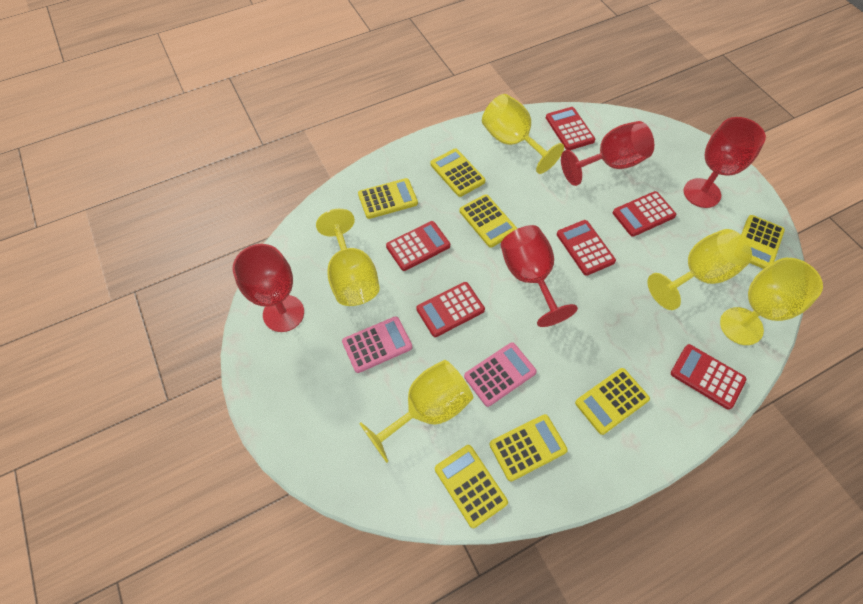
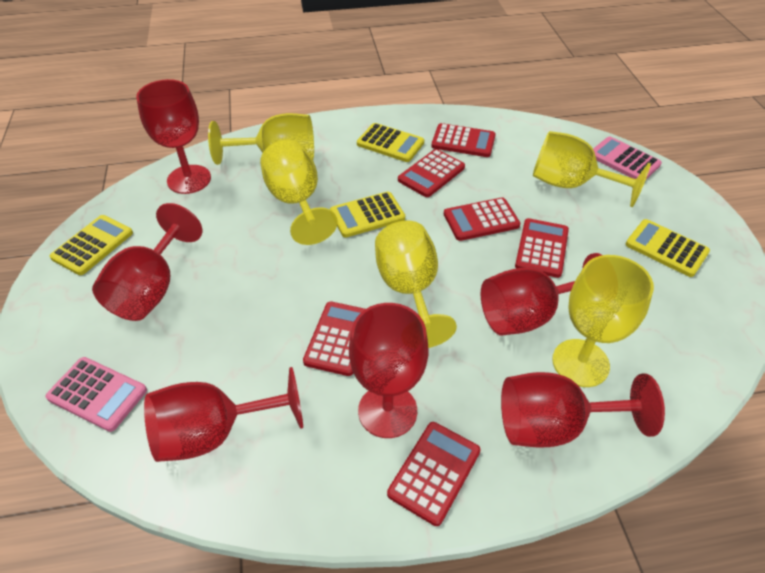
red goblet: [233,244,304,332] [501,225,578,327] [561,121,654,186] [683,117,766,208] = 4 -> [92,203,202,321] [136,79,211,194] [144,367,303,462] [349,303,429,438] [481,253,602,335] [501,372,665,448] = 6
yellow calculator: [358,178,418,219] [430,149,485,197] [435,445,508,528] [460,194,517,247] [490,414,568,482] [575,368,650,435] [741,215,785,269] = 7 -> [50,215,133,275] [330,191,405,238] [357,123,424,162] [626,219,710,277] = 4

